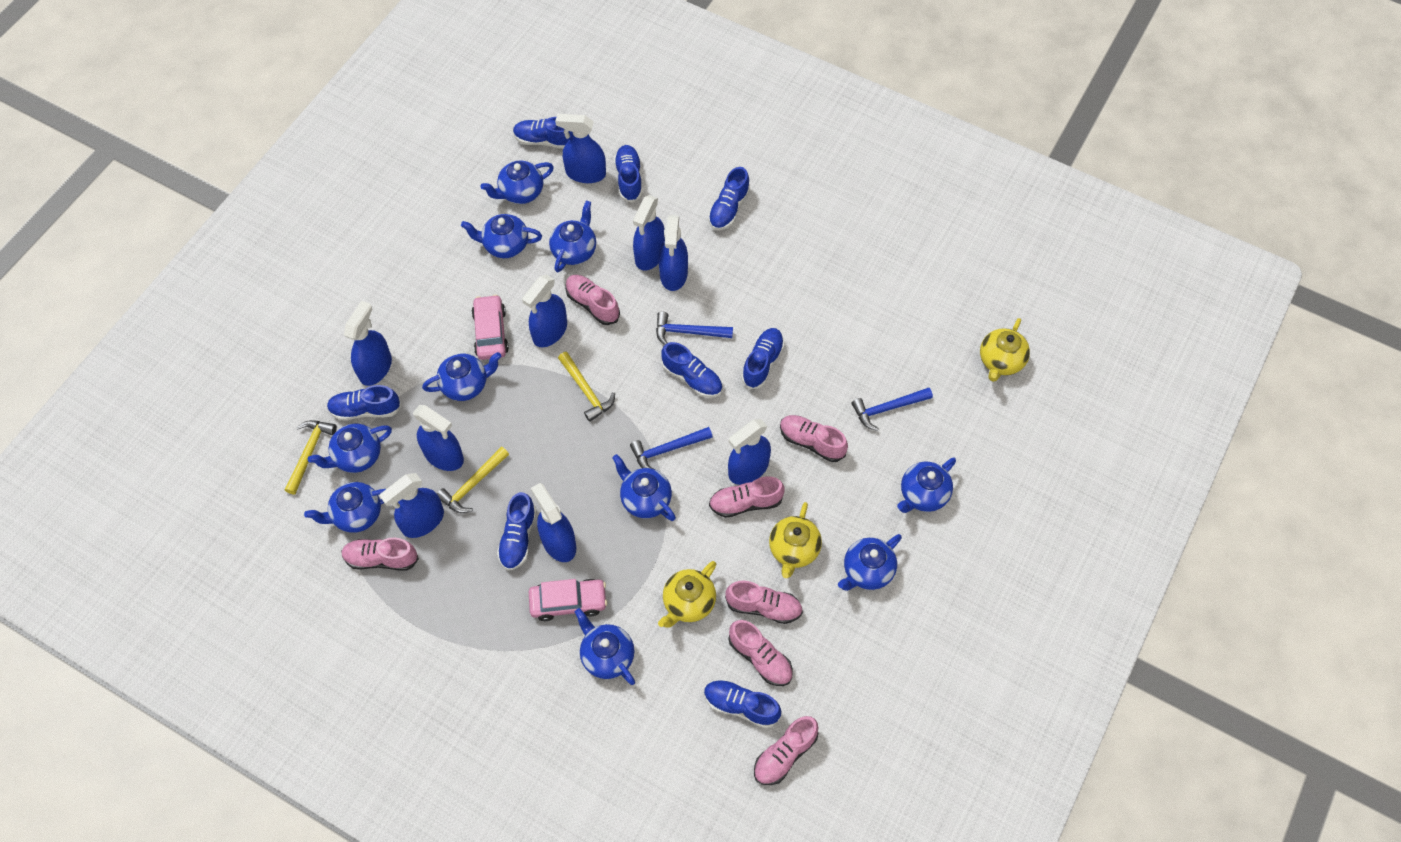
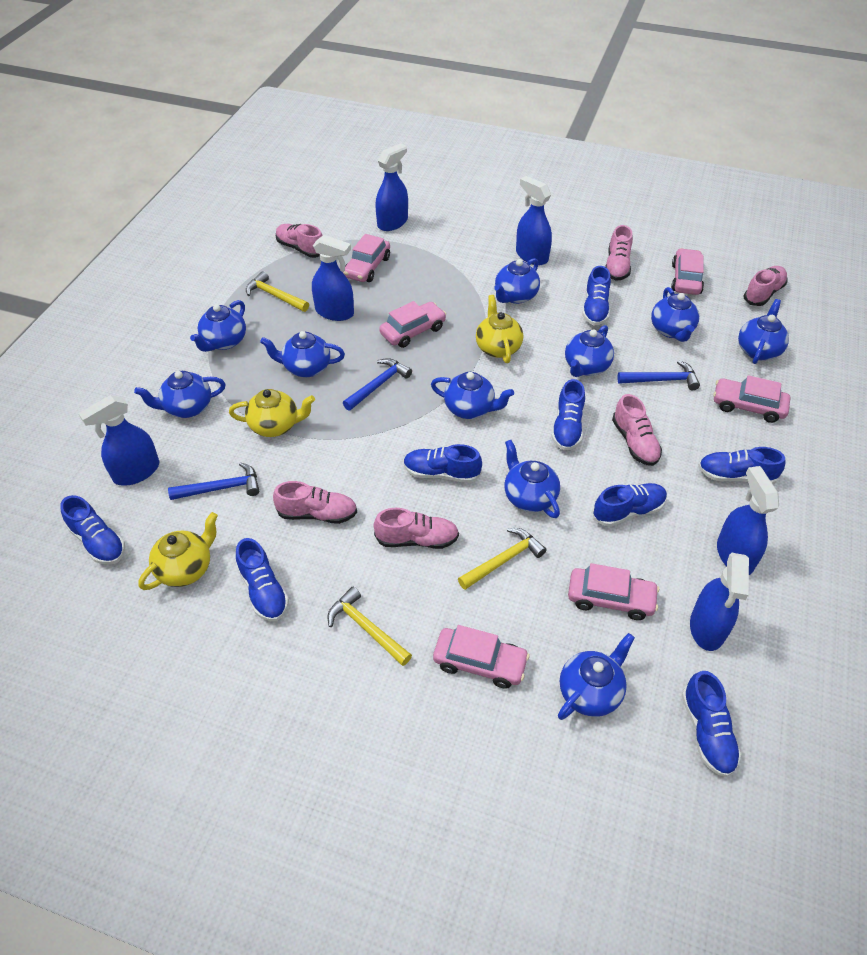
blue spray bottle: [344,301,392,386] [379,473,444,538] [413,405,464,471] [522,275,567,347] [531,483,576,562] [555,114,606,183] [633,195,665,271] [659,215,688,291] [728,419,771,485] = 9 -> [78,395,159,486] [312,235,354,321] [375,143,408,231] [516,176,552,265] [690,553,749,651] [717,466,779,575] = 6
pink car: [471,294,509,360] [529,579,607,621] = 2 -> [343,234,390,282] [379,301,446,348] [433,625,530,689] [568,563,659,620] [671,248,704,295] [713,375,790,423] = 6
pink shoe: [341,538,419,571] [565,275,620,325] [709,476,784,518] [725,580,803,624] [728,620,793,686] [754,716,818,785] [780,415,848,462] = 7 -> [273,481,357,524] [276,224,323,258] [374,508,459,549] [605,225,633,281] [612,394,662,466] [743,266,788,306] = 6

